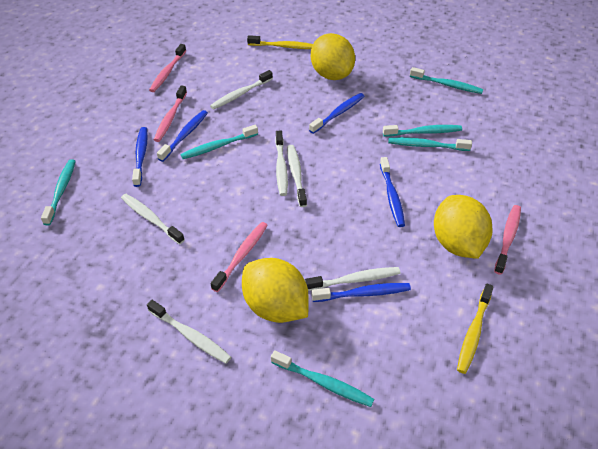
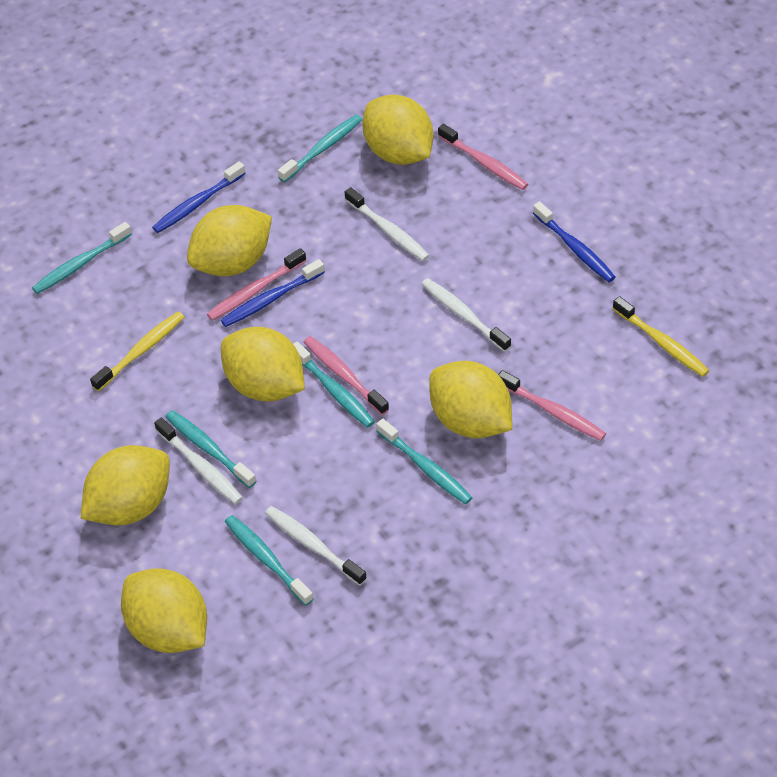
blue toothbrush: [132,127,148,187] [157,110,208,162] [309,93,365,134] [312,283,411,302] [380,157,405,227] = 5 -> [152,161,246,233] [221,259,325,327] [533,201,615,282] = 3
white toothbrush: [121,194,185,245] [147,300,231,364] [210,70,273,110] [275,131,288,196] [287,145,307,207] [304,267,401,291] = 6 -> [154,418,243,504] [265,506,367,585] [345,187,430,261] [422,278,511,352] = 4
yellow lemon: [242,258,309,323] [311,33,355,80] [434,195,493,259] = 3 -> [81,445,170,525] [121,568,207,653] [187,205,272,276] [221,327,305,402] [362,94,433,165] [429,361,512,438] = 6

